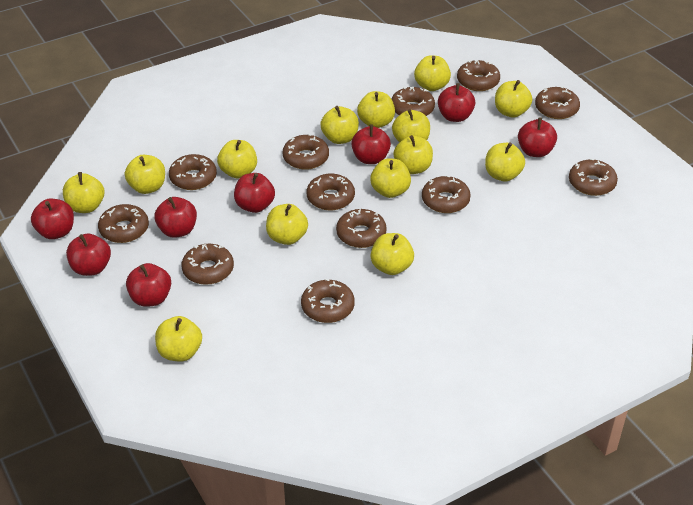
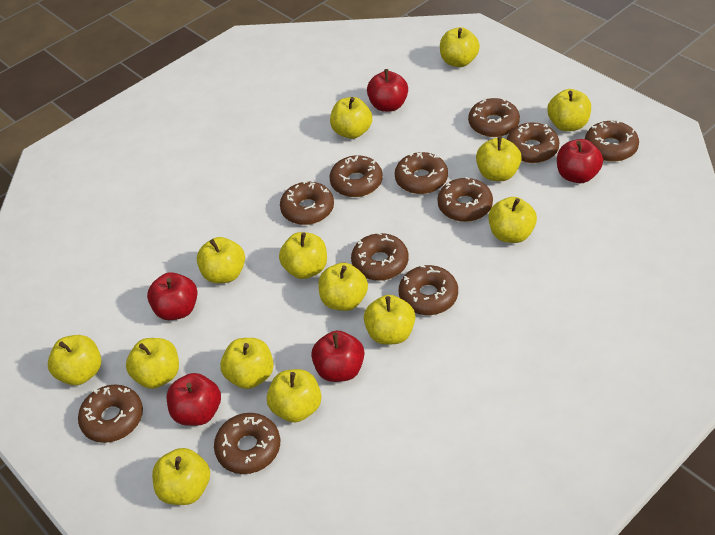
brown donut: [98,204,149,243] [169,154,217,190] [182,244,234,285] [283,134,329,170] [301,279,355,323] [307,173,355,210] [336,209,387,248] [391,87,435,116] [422,175,471,213] [457,60,500,91] [535,86,580,119] [569,158,618,196] = 12 -> [78,385,143,443] [214,413,280,474] [280,180,334,225] [329,155,383,197] [351,232,409,281] [395,152,448,194] [399,265,458,315] [437,177,493,222] [468,98,520,137] [507,122,560,163] [585,120,639,162] = 11
red apple: [31,199,74,239] [66,233,111,276] [126,263,171,307] [154,197,197,238] [234,173,275,213] [351,124,391,164] [438,83,475,122] [518,118,557,157] = 8 -> [147,272,197,320] [167,373,221,426] [311,331,364,382] [367,69,408,112] [557,139,603,183] = 5

